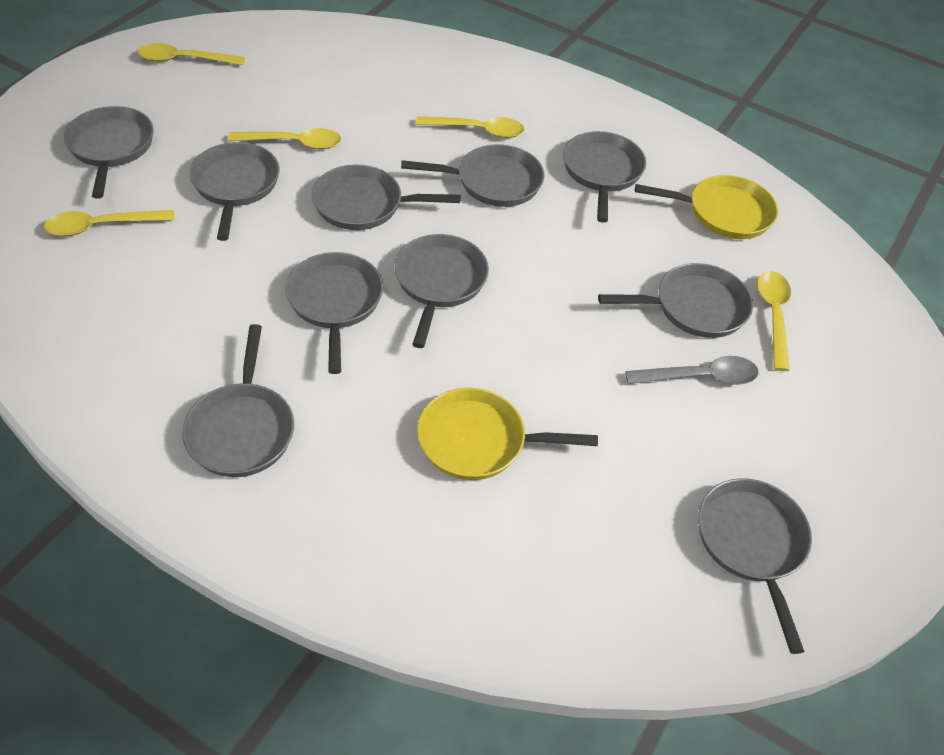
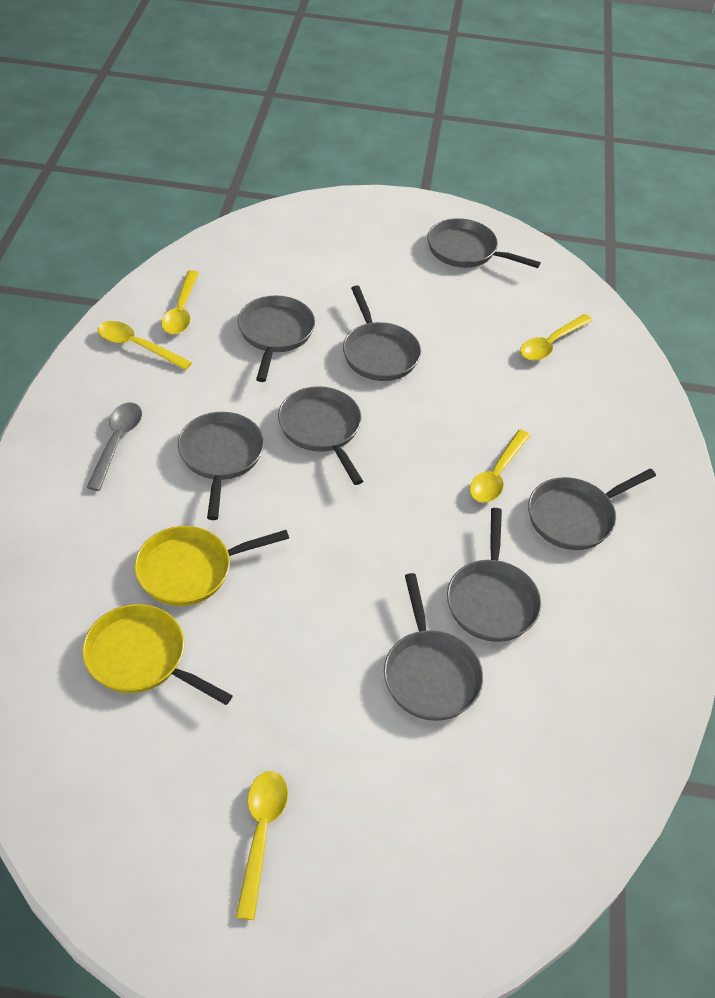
grey pan: [64,106,153,199] [182,324,294,477] [190,142,279,241] [285,252,383,374] [312,165,461,230] [394,234,489,348] [401,144,544,207] [563,131,646,223] [598,263,753,338] [698,478,812,654] = 10 -> [178,412,264,520] [238,295,315,382] [278,386,363,485] [343,285,421,381] [384,573,484,721] [427,218,541,268] [447,508,541,642] [528,468,656,550] = 8

